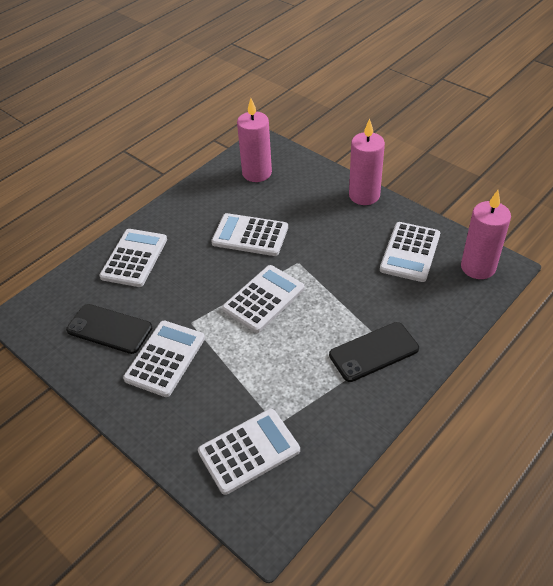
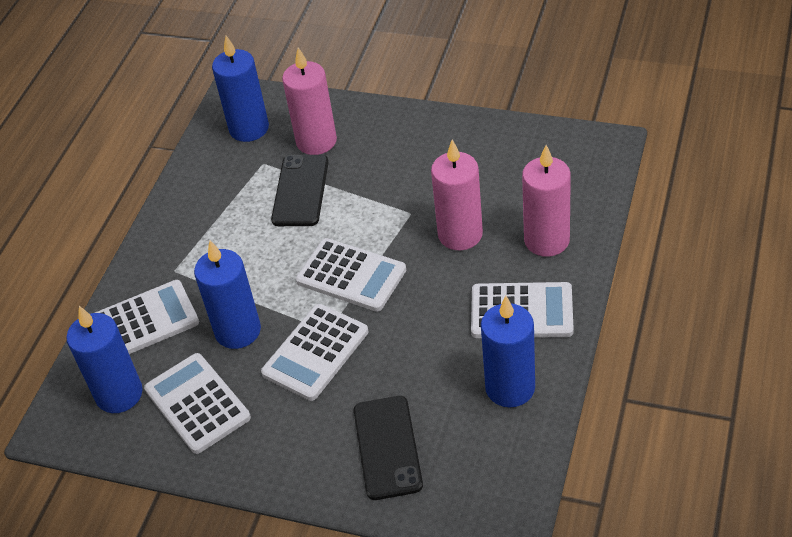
blue candle: none = 0 -> [66,306,143,413] [194,240,261,349] [212,36,269,142] [481,296,535,408] = 4
white calculator: [100,229,167,287] [123,321,205,397] [198,409,300,495] [211,213,288,256] [222,265,305,333] [380,222,440,282] = 6 -> [95,280,199,354] [144,353,251,454] [261,304,368,401] [296,238,406,312] [471,282,574,338] = 5

